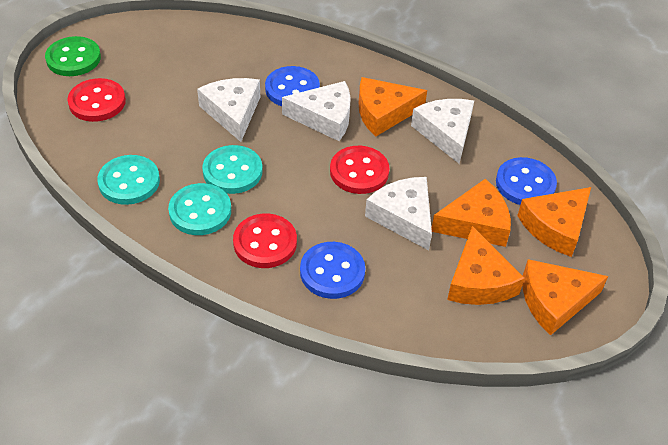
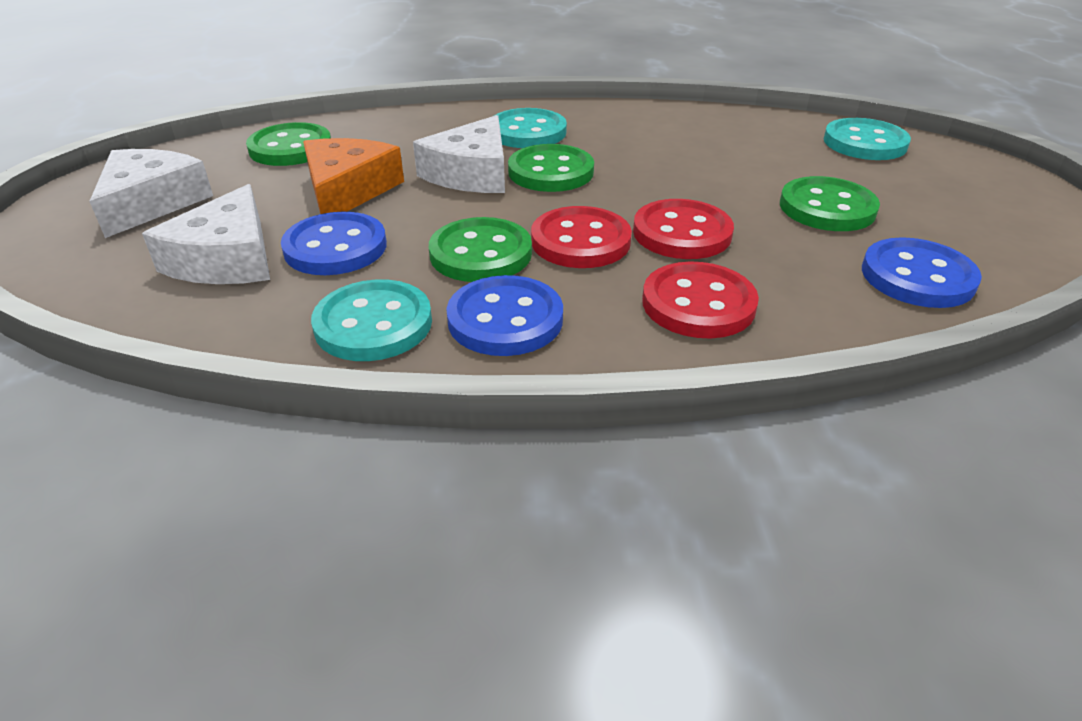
green button: [45,36,101,76] = 1 -> [246,122,331,166] [429,217,532,282] [508,144,594,192] [780,176,880,231] = 4
orange cheese: [359,77,427,136] [431,179,511,247] [447,226,525,305] [517,187,591,257] [522,259,608,335] = 5 -> [303,138,404,214] = 1
white cheese: [197,78,260,142] [282,81,351,141] [365,177,432,250] [411,99,474,164] = 4 -> [89,149,213,238] [142,184,270,284] [413,115,505,193] = 3

